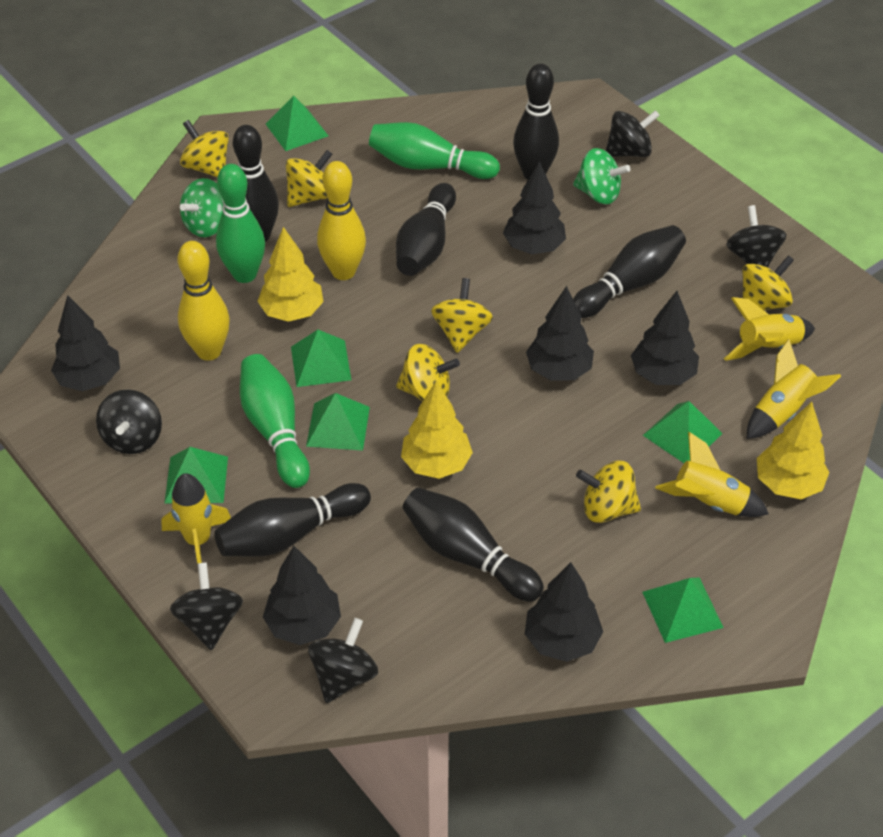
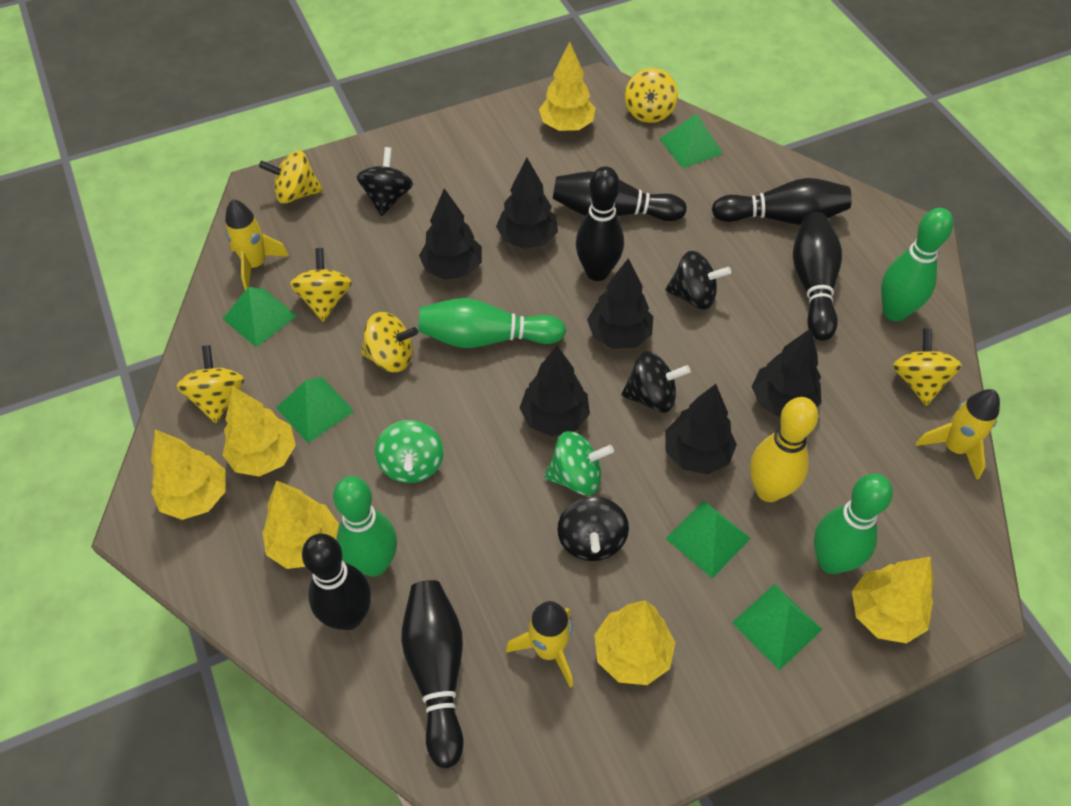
black spinning top: [96,389,162,454] [170,562,243,650] [308,618,378,703] [606,110,660,157] [726,205,787,268] = 5 -> [357,147,413,216] [557,496,629,561] [621,351,691,413] [666,251,731,310] = 4
green bowling pin: [216,164,265,283] [240,354,310,488] [369,122,500,179] = 3 -> [333,476,397,577] [418,298,566,348] [814,473,893,574] [881,208,953,321] = 4
green pyramid: [164,447,228,504] [266,96,328,151] [291,330,351,387] [306,393,370,451] [642,577,724,643] [643,401,723,463] = 6 -> [223,287,297,347] [276,377,354,443] [660,113,723,168] [665,500,751,578] [732,584,823,670] = 5
yellow bowling pin: [178,241,230,361] [317,161,366,280] = 2 -> [750,397,818,502] = 1
yellow rocket: [161,473,231,564] [655,432,769,517] [724,297,815,361] [747,339,841,439] = 4 -> [225,199,289,290] [506,601,573,688] [916,389,1000,480] = 3
yellow tree: [257,227,324,322] [401,381,473,479] [757,402,829,499] = 3 -> [151,430,226,520] [223,386,296,477] [262,480,339,569] [539,42,595,131] [594,600,676,685] [852,557,934,643] = 6

